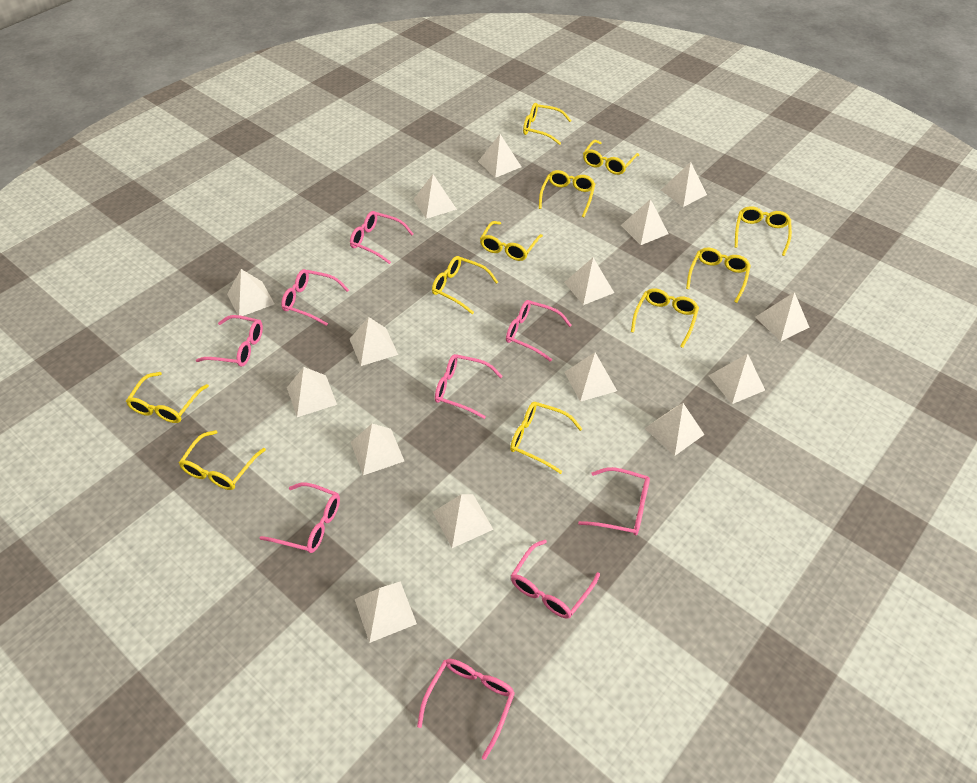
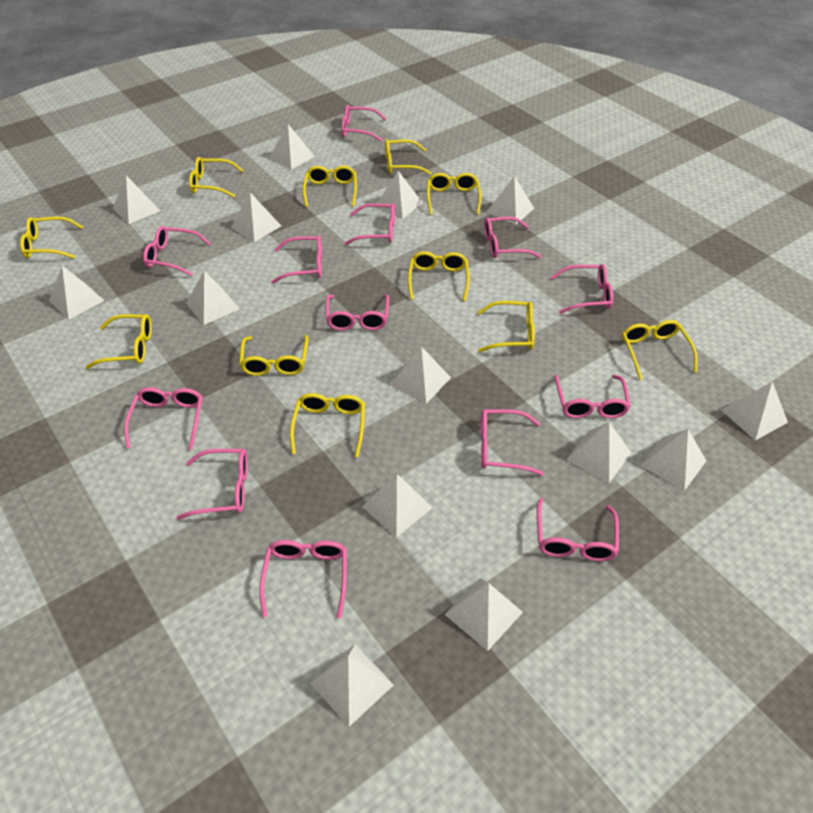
pink glasses: [196,315,263,367] [260,483,340,553] [281,269,349,326] [350,211,413,264] [417,659,515,760] [435,354,503,419] [506,300,572,362] [511,540,600,619] [578,467,650,536] = 9 -> [124,387,203,450] [143,226,211,276] [176,449,248,520] [259,540,347,618] [271,235,322,284] [326,294,389,331] [342,105,386,141] [345,203,395,245] [481,409,544,476] [484,217,541,258] [537,498,619,562] [551,264,613,314] [554,375,631,418] = 13
white pyramid: [227,269,274,316] [287,367,337,417] [350,317,398,366] [351,424,404,475] [355,581,417,643] [413,174,457,219] [433,494,494,548] [478,134,521,178] [564,258,614,305] [564,352,617,402] [621,199,669,245] [645,403,705,456] [661,162,707,207] [708,354,765,404] [755,292,810,341] = 15 -> [49,266,105,320] [113,176,161,224] [186,271,240,325] [231,193,281,242] [269,124,315,170] [310,644,394,727] [362,474,433,538] [375,171,423,219] [390,346,451,404] [444,578,523,651] [486,176,534,225] [566,422,631,483] [640,429,706,491] [721,382,788,440] = 14

